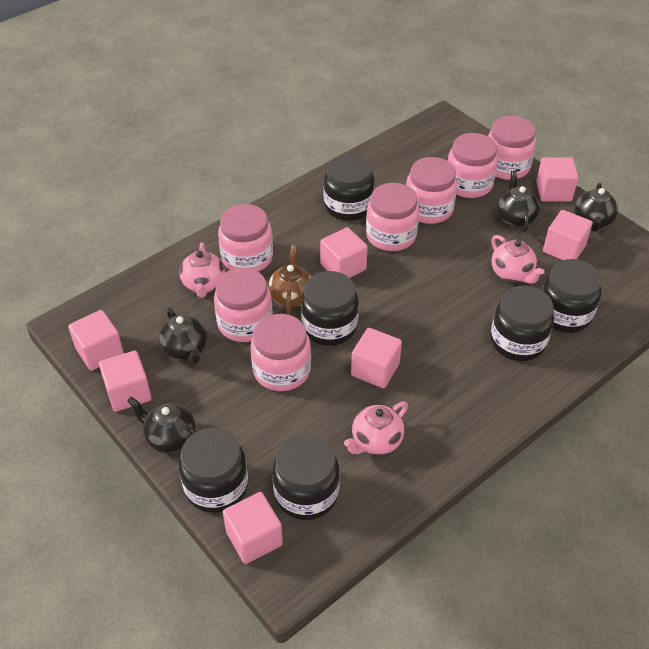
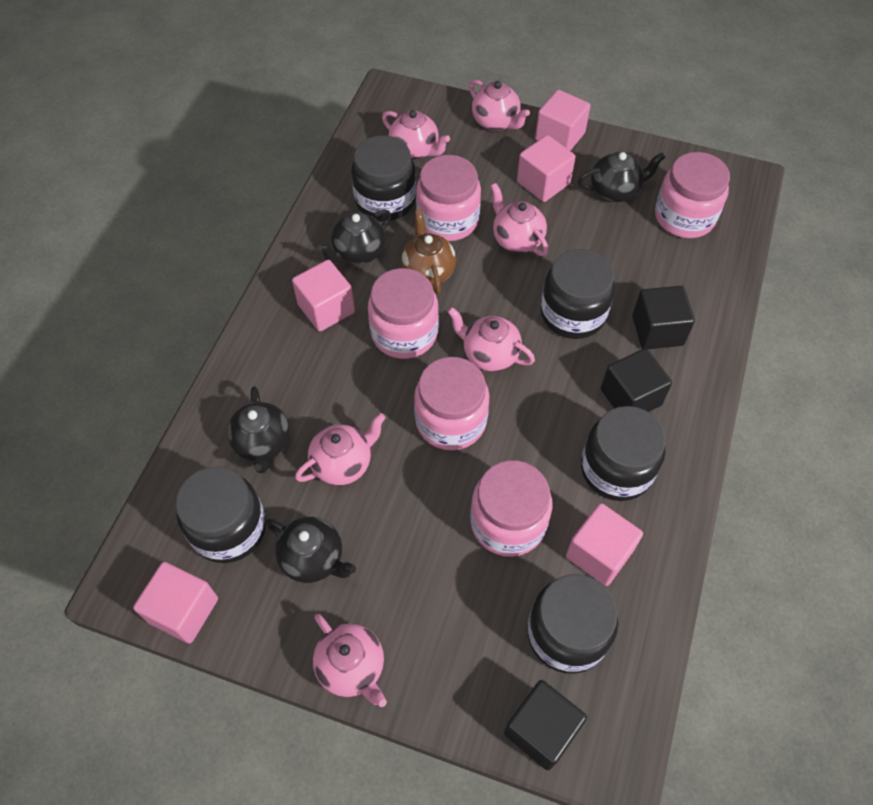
black cube: none = 0 -> [504,680,587,770] [601,348,672,412] [632,286,695,349] = 3
black jar: [179,428,248,513] [272,434,340,520] [301,271,359,346] [324,154,375,221] [490,286,554,361] [542,259,602,333] = 6 -> [176,466,266,563] [351,135,416,221] [527,574,618,674] [541,249,615,339] [581,406,666,501] = 5
pink cube: [68,310,124,371] [99,351,152,412] [223,492,283,564] [320,227,368,278] [351,328,402,388] [536,157,578,201] [543,210,593,260] = 7 -> [133,562,218,644] [292,260,355,331] [517,135,575,202] [535,90,591,151] [566,503,643,586] = 5
pink jar: [214,268,273,342] [218,204,273,272] [251,314,311,391] [366,183,419,251] [406,157,457,224] [448,133,498,198] [488,116,536,180] = 7 -> [368,268,439,359] [414,357,490,450] [416,155,481,241] [470,460,552,557] [655,152,730,238] = 5
pink teapot: [179,243,225,298] [344,402,408,455] [491,235,544,284] = 3 -> [295,413,386,485] [313,614,387,707] [382,110,450,160] [447,307,535,371] [469,80,530,131] [491,183,549,256] = 6

